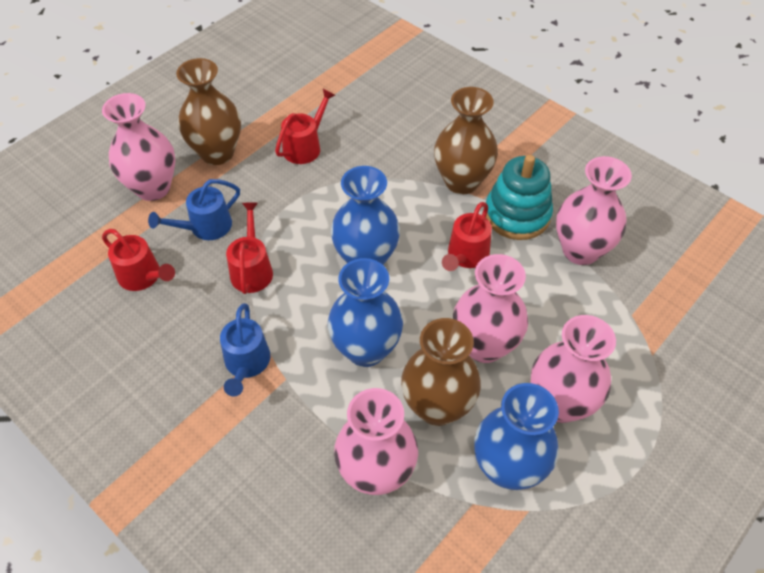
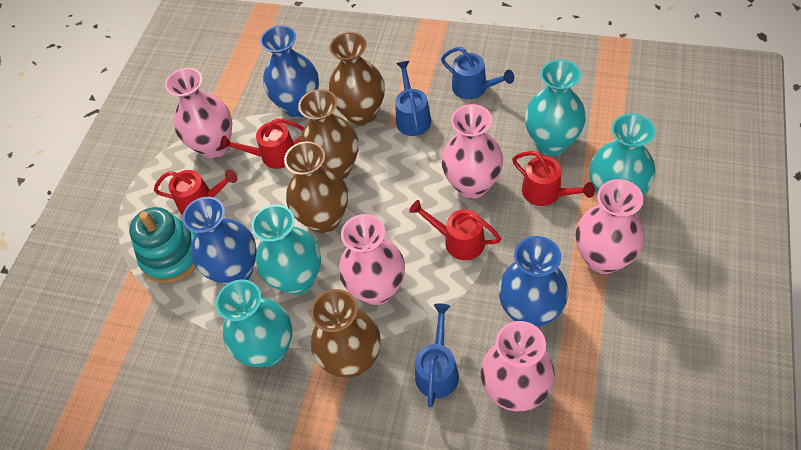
blue watering can: [148,179,240,240] [220,303,270,396] = 2 -> [395,61,431,136] [415,303,459,408] [441,47,514,99] = 3
brown vase: [176,58,241,165] [401,318,481,426] [434,87,498,194] = 3 -> [284,141,348,233] [298,89,358,179] [311,289,381,378] [328,32,385,126] = 4
turquoise vase: none = 0 -> [216,279,292,367] [251,204,321,295] [525,60,586,156] [590,113,655,195] = 4

